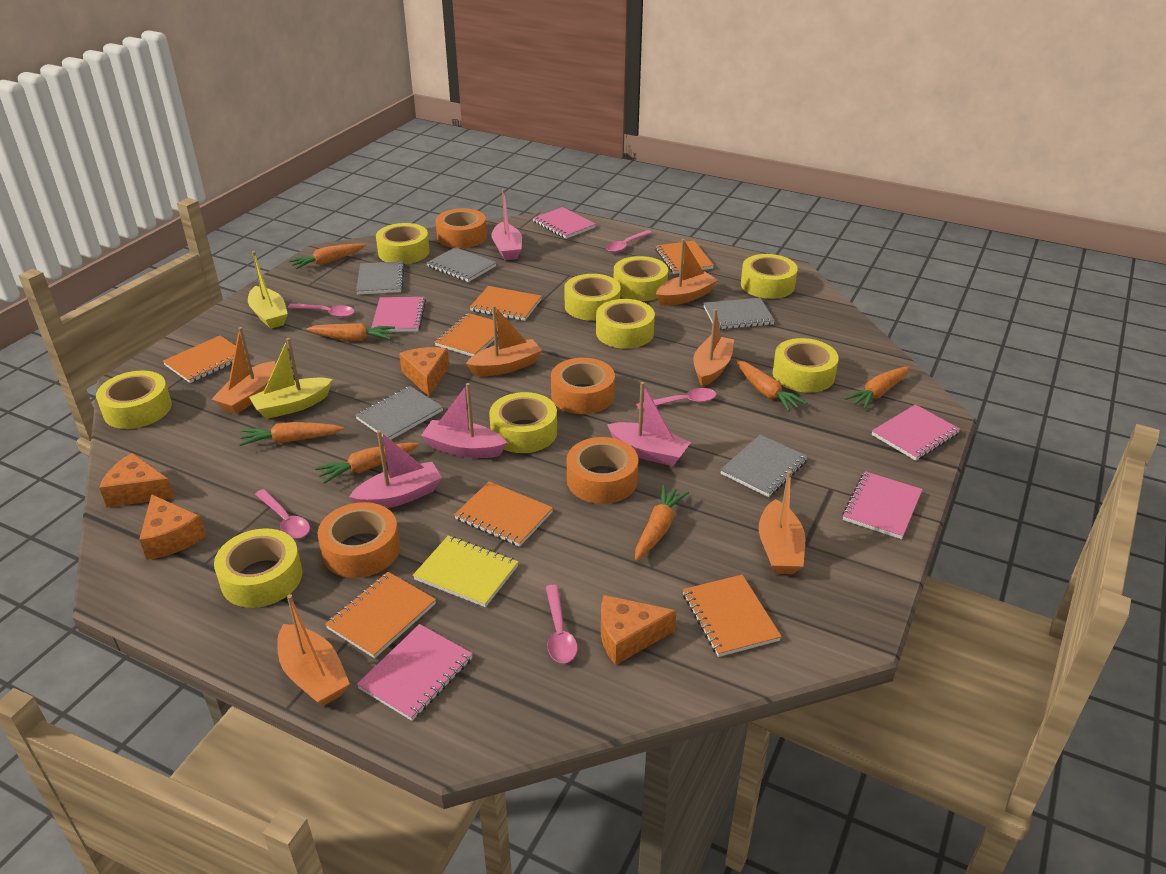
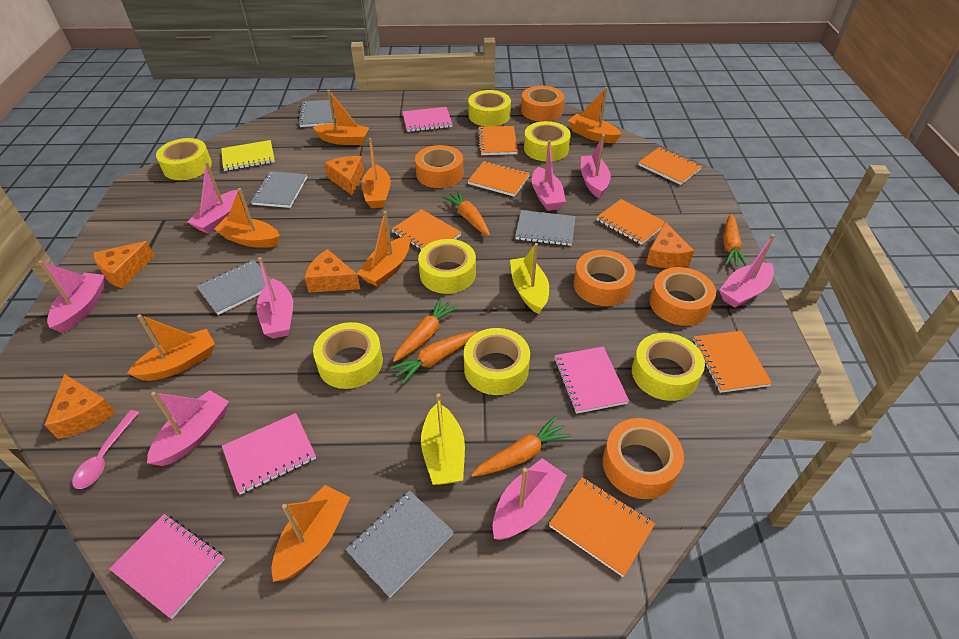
orange boat: [211,327,276,414] [277,594,350,706] [466,305,542,376] [656,239,718,306] [693,309,734,387] [759,471,805,574] = 6 -> [127,314,215,381] [214,188,280,248] [272,485,350,582] [313,90,370,145] [357,211,410,287] [361,138,391,208] [568,87,622,143] = 7
orange carrot: [239,422,344,446] [289,243,366,270] [306,323,395,341] [315,443,420,484] [635,485,689,560] [736,360,807,412] [844,367,910,410] = 7 -> [389,331,477,384] [393,298,459,362] [442,191,490,236] [471,416,572,477] [723,214,747,267] = 5
orange cheese: [99,453,174,507] [139,495,206,560] [399,347,449,396] [601,595,677,665] = 4 -> [45,374,115,439] [93,241,155,289] [304,249,360,293] [324,156,364,196] [646,222,694,268] = 5
orange tape: [318,502,400,578] [436,208,487,248] [551,358,615,414] [567,437,638,504] = 4 -> [415,145,463,188] [521,86,564,122] [574,250,635,306] [603,418,684,499] [649,267,716,326] = 5
pink boat: [349,430,442,508] [421,383,507,458] [491,189,522,260] [607,382,691,466] = 4 -> [39,261,106,333] [147,390,229,466] [187,162,238,234] [256,257,293,339] [493,458,567,540] [532,140,566,211] [581,134,611,198] [719,234,775,308] = 8
pink notebook: [357,624,473,721] [371,297,426,332] [533,207,596,239] [842,471,923,539] [872,404,960,461] = 5 -> [109,514,225,619] [222,413,316,495] [402,107,452,132] [554,347,629,414] = 4
pink spoon: [255,489,310,539] [288,303,355,318] [546,585,578,663] [606,230,652,253] [636,388,717,410] = 5 -> [72,410,139,489] = 1
yellow tape: [96,371,172,429] [214,528,303,608] [376,223,430,264] [489,392,557,453] [564,274,621,321] [596,299,655,349] [614,256,668,301] [741,254,798,299] [773,338,839,393] = 9 -> [156,138,212,180] [313,322,383,389] [418,239,476,294] [464,328,530,395] [468,90,511,127] [524,121,571,161] [632,333,705,401] = 7

